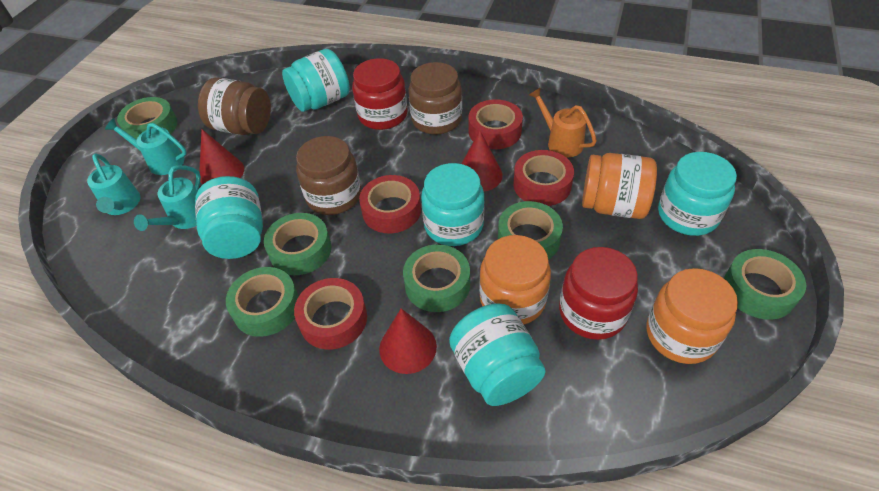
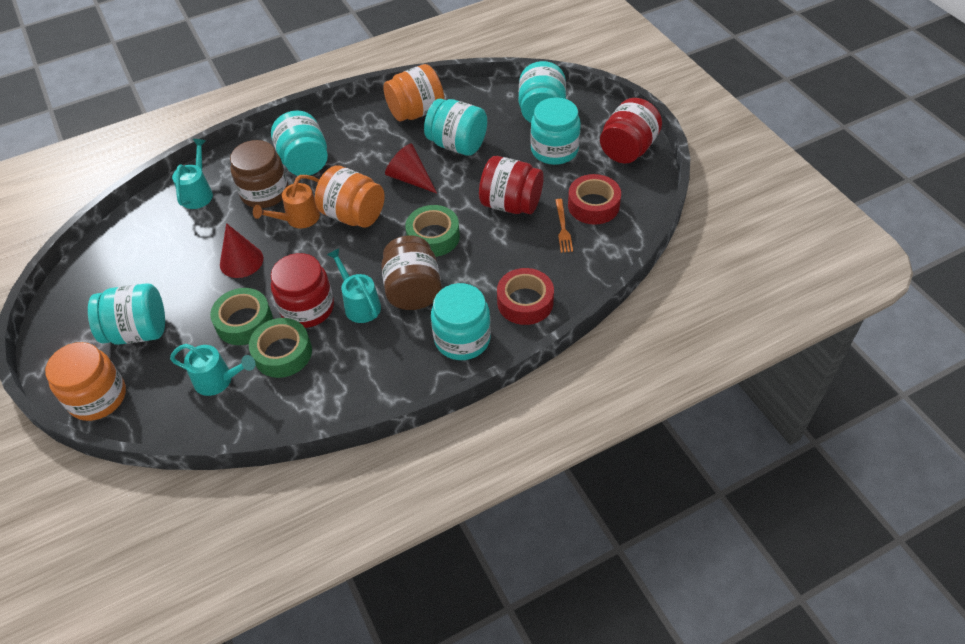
brown jar: [198,77,271,135] [296,136,361,215] [408,62,462,135] = 3 -> [230,140,288,208] [381,236,442,310] = 2
green tape: [117,97,177,139] [226,267,299,337] [264,213,331,275] [403,244,470,312] [498,201,563,260] [724,249,806,320] = 6 -> [210,288,273,345] [249,318,312,378] [405,205,460,257] = 3
orange fork: none = 0 -> [555,199,573,253] = 1
red cone: [199,129,244,185] [379,308,437,374] [461,131,503,192] = 3 -> [220,223,263,278] [385,143,437,193] = 2
red jar: [352,58,407,130] [559,247,638,340] = 2 -> [271,253,334,328] [479,156,544,214] [600,98,662,164] = 3
red tape: [294,278,367,349] [359,175,421,233] [468,99,523,149] [513,150,574,206] = 4 -> [497,268,554,325] [568,174,621,225] = 2
turquoise jar: [195,176,263,259] [282,49,350,112] [421,163,485,246] [449,303,546,406] [658,152,737,236] = 5 -> [88,283,165,345] [271,111,328,176] [424,99,487,156] [431,283,491,360] [519,61,566,123] [531,97,581,165] = 6

